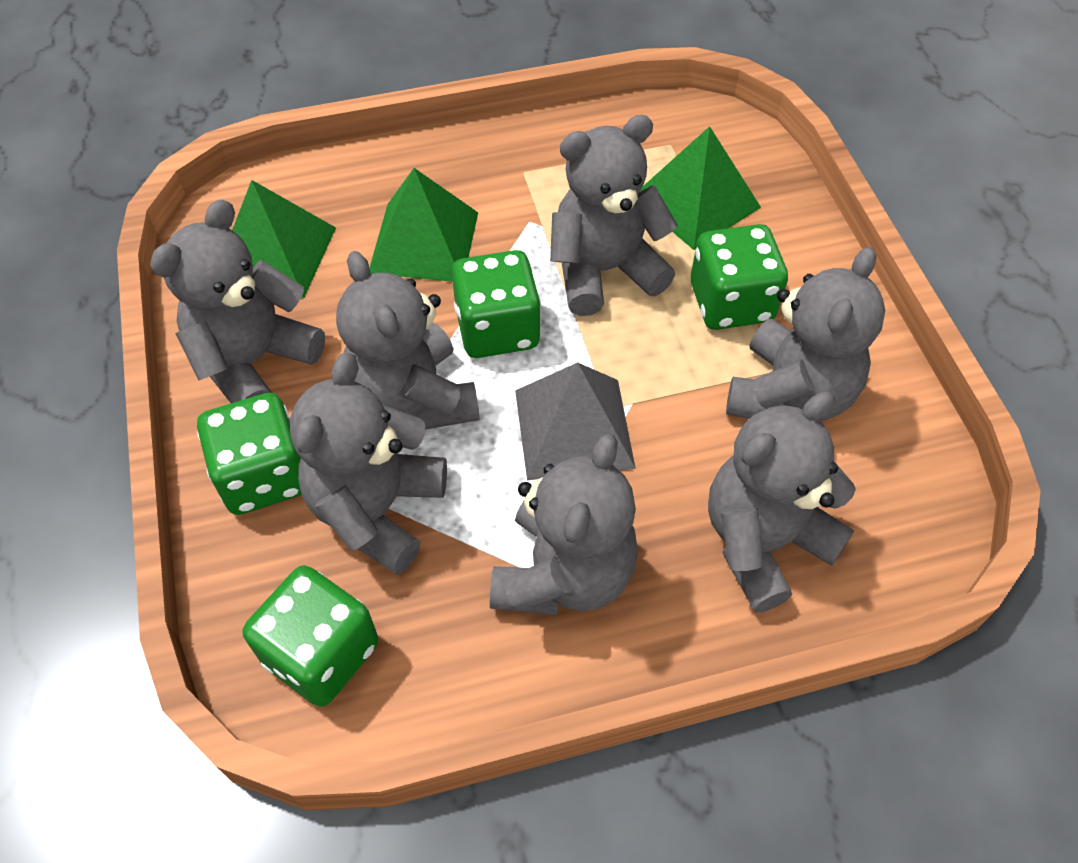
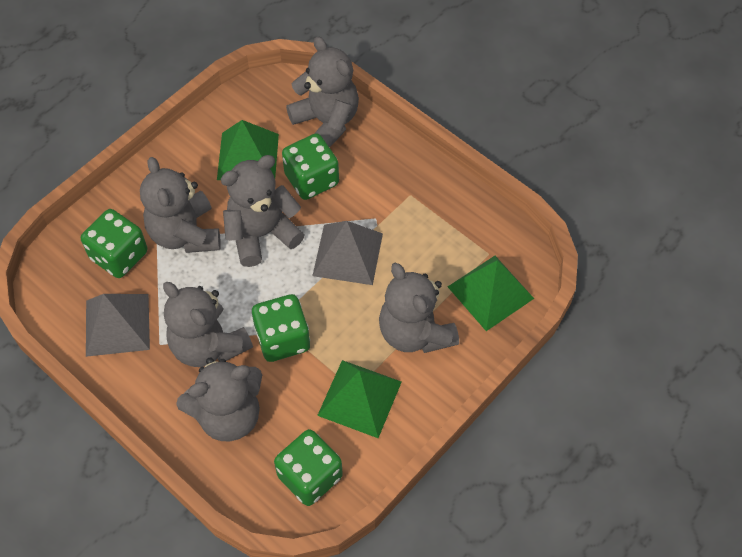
grey pyramid: [515,362,636,480] = 1 -> [86,294,150,357] [312,221,383,285] = 2
grey teddy bear: [150,200,325,403] [290,352,447,575] [336,251,480,430] [490,434,638,615] [550,115,678,316] [708,392,856,613] [726,247,885,421] = 7 -> [140,157,221,253] [163,282,253,367] [176,358,262,441] [221,155,305,267] [286,36,359,148] [379,263,459,353] = 6

